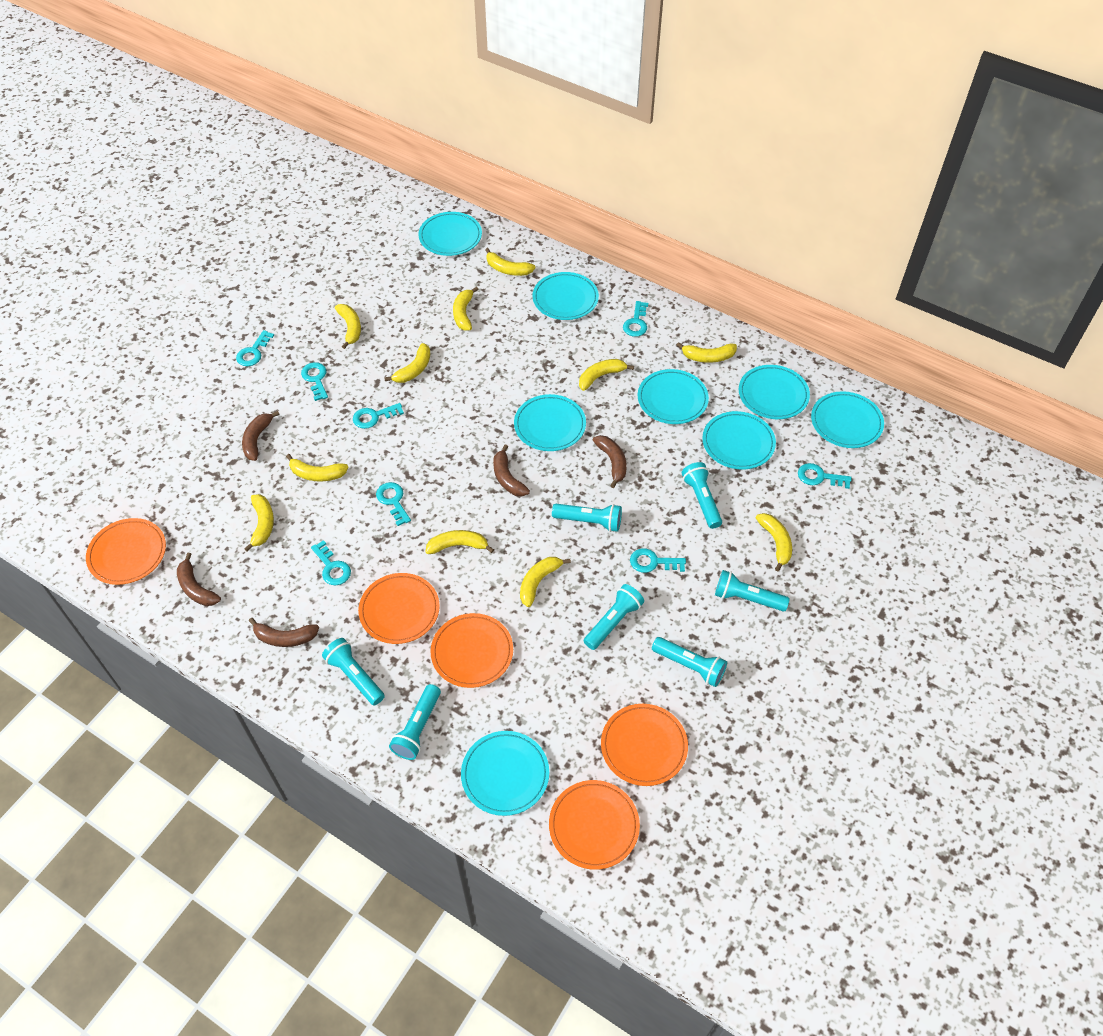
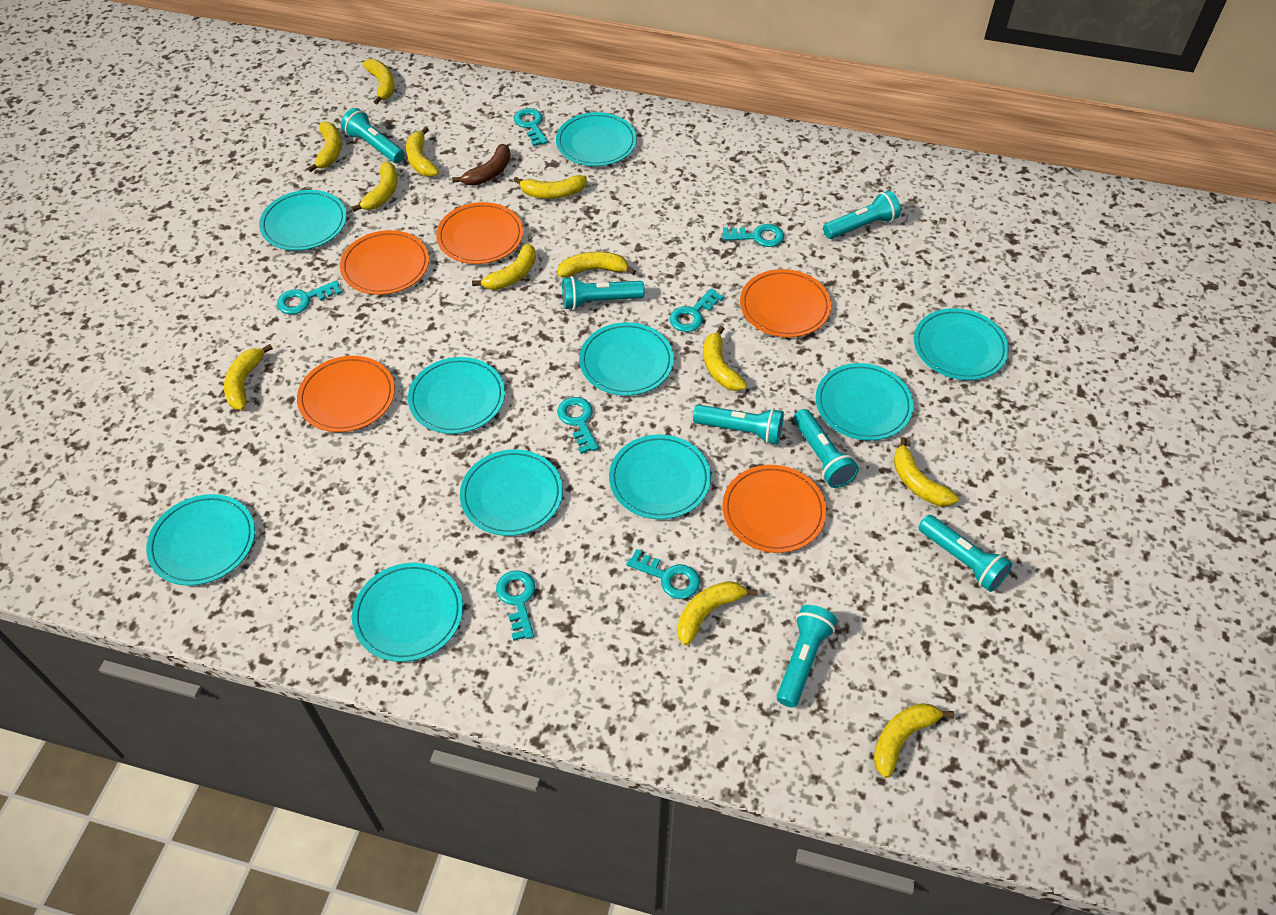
brown banana: [177,553,221,606] [242,411,280,461] [249,618,319,647] [493,445,530,496] [593,435,627,488] = 5 -> [452,144,511,186] = 1
turquoise key: [236,330,274,366] [301,362,328,401] [311,540,351,585] [353,403,404,429] [376,482,411,526] [623,301,648,337] [630,548,686,573] [798,463,852,489] = 8 -> [277,280,342,315] [496,570,535,641] [514,108,548,146] [557,397,599,454] [627,549,700,599] [669,288,724,332] [722,224,784,247] = 7
turquoise plate: [418,212,482,256] [461,731,549,816] [514,394,586,451] [532,272,599,320] [638,369,709,424] [702,411,776,469] [739,365,810,419] [811,391,884,448] = 8 -> [146,494,255,586] [259,190,347,251] [352,563,463,662] [408,357,505,434] [460,449,563,536] [556,112,637,166] [579,322,674,396] [609,434,711,519] [816,363,914,441] [914,308,1009,380] = 10
yellow banana: [244,494,274,552] [286,454,348,482] [335,304,361,349] [384,343,431,383] [425,530,494,554] [453,287,478,331] [485,248,536,276] [520,557,571,607] [579,359,634,391] [677,342,737,363] [756,513,792,571] = 11 -> [224,344,273,410] [308,121,342,172] [352,162,398,212] [363,59,395,104] [406,127,439,177] [472,243,536,290] [513,175,587,199] [558,252,636,277] [677,581,758,645] [704,326,747,391] [874,703,954,778] [893,437,959,506] = 12

